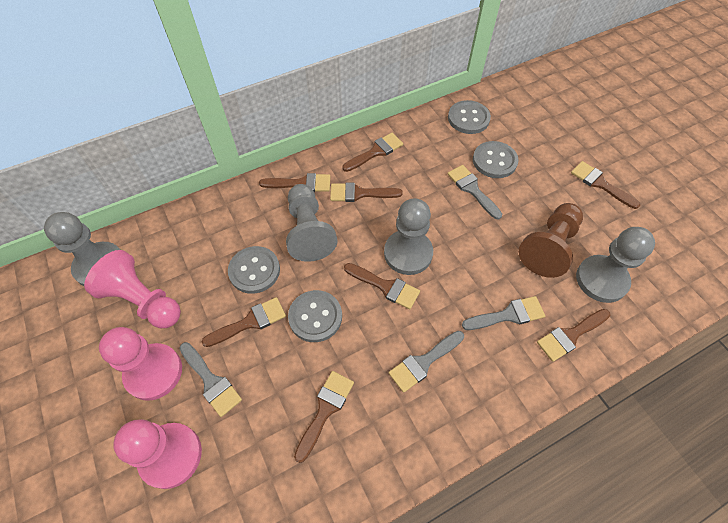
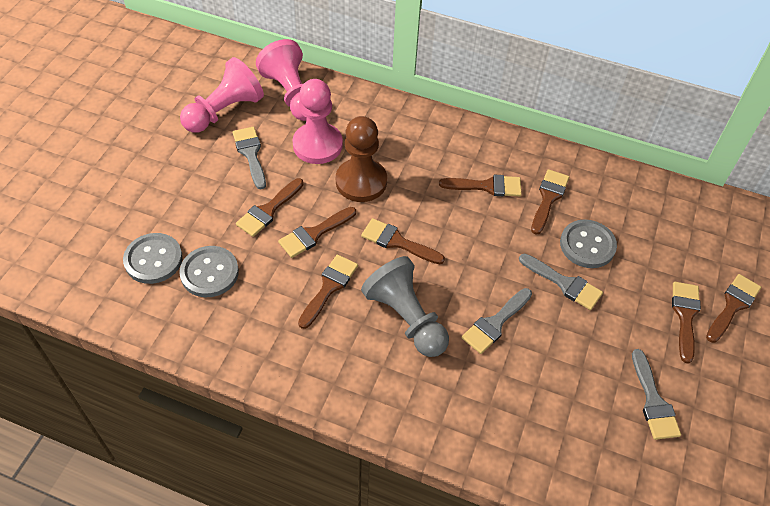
grey button: [228,246,280,294] [288,290,342,342] [448,100,491,134] [473,141,519,178] = 4 -> [123,233,183,284] [179,246,239,297] [560,219,617,268] = 3
grey pawn: [44,212,121,286] [286,184,338,262] [384,198,433,275] [576,227,655,303] = 4 -> [361,256,449,357] = 1

